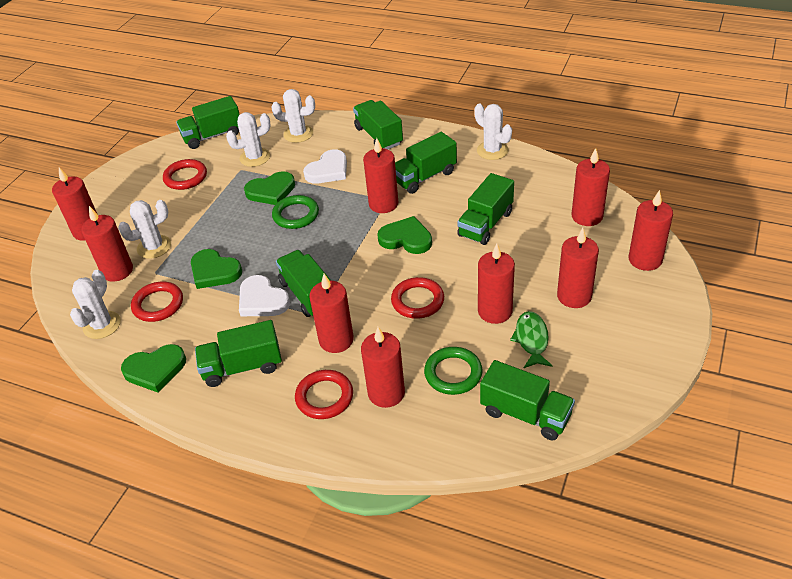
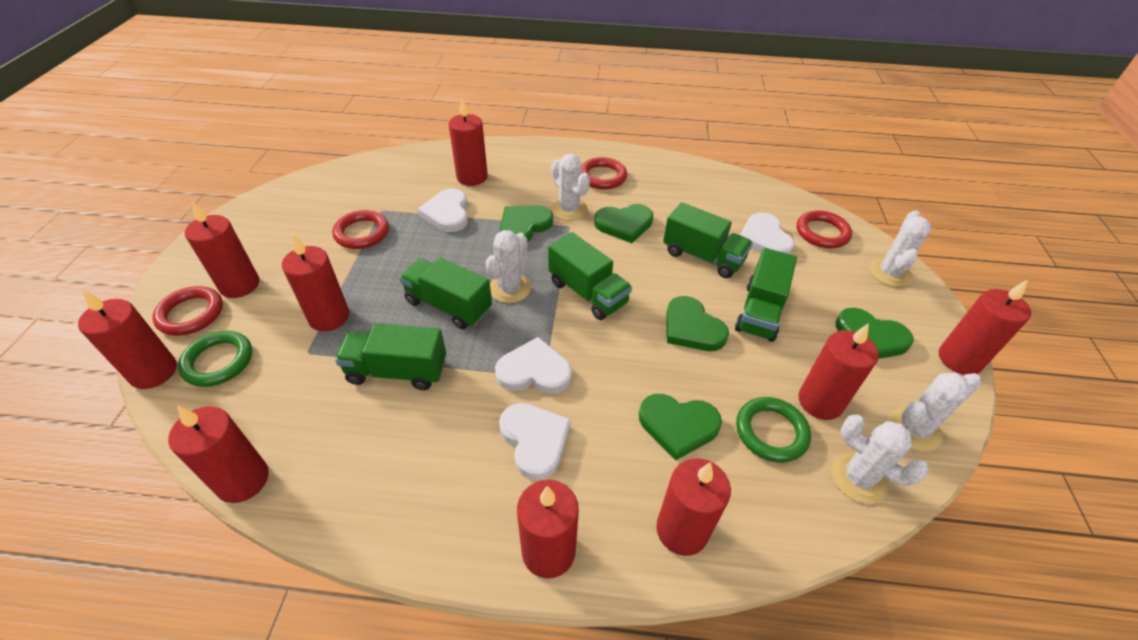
green fish: [510,311,553,368] = 1 -> none = 0
green heart: [121,344,186,393] [191,249,242,289] [244,171,295,205] [377,216,432,254] = 4 -> [500,205,553,243] [594,204,653,243] [639,394,722,461] [666,296,729,351] [836,308,914,359] = 5
green truck: [176,96,240,149] [195,320,282,387] [276,250,331,317] [353,100,403,149] [395,132,457,194] [457,173,514,245] [480,360,575,440] = 7 -> [335,324,446,390] [399,258,492,329] [548,232,632,320] [663,202,753,278] [735,248,797,342] = 5
white heart: [239,275,290,316] [303,149,347,184] = 2 -> [418,189,468,232] [495,337,572,394] [499,403,571,480] [740,212,794,254] = 4

